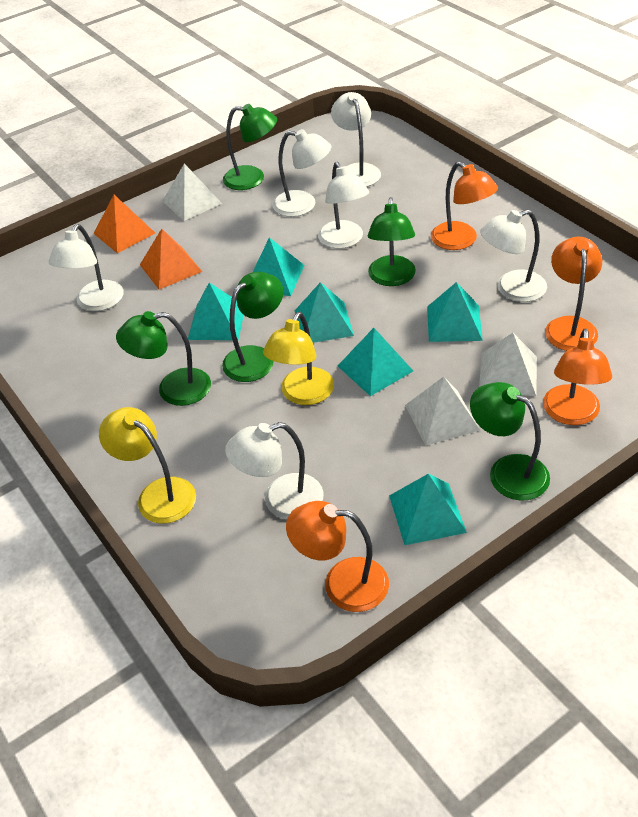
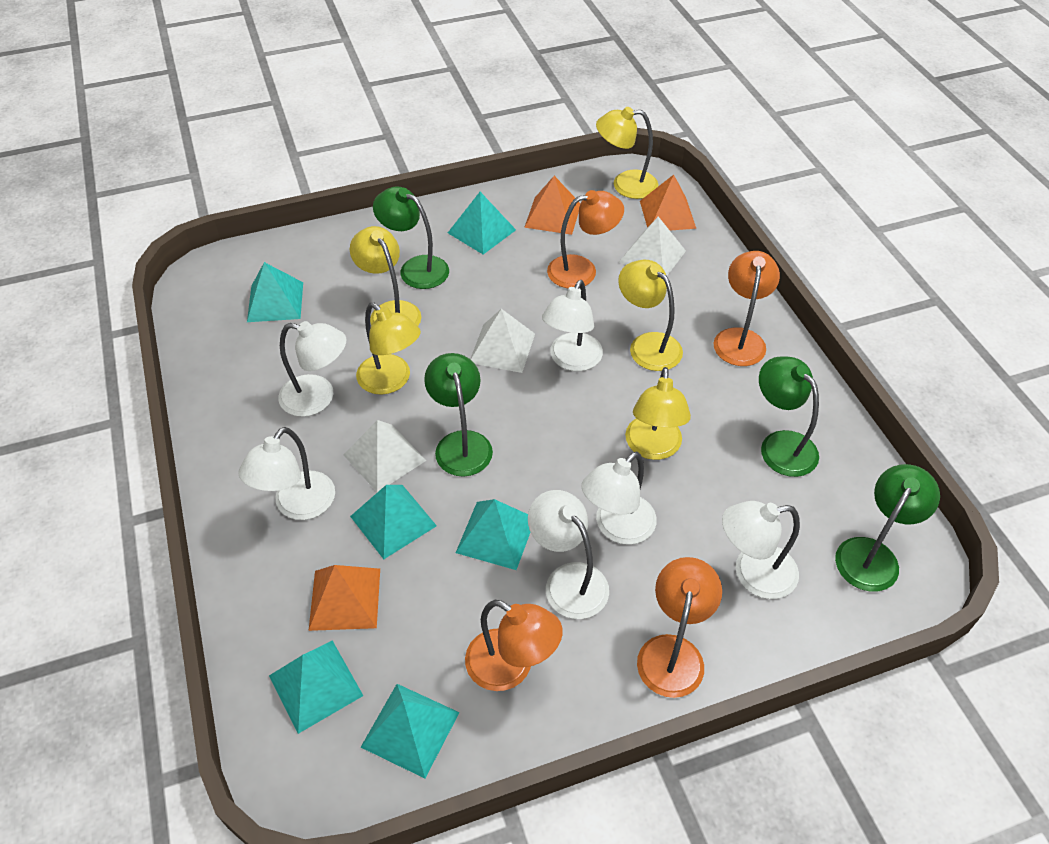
green lamp: [116,311,211,406] [222,272,283,382] [223,104,277,190] [368,197,416,286] [470,382,550,501] = 5 -> [373,186,449,289] [424,353,493,477] [759,357,819,477] [835,464,940,592] = 4
orange pyramid: [93,195,155,253] [140,229,202,290] = 2 -> [308,565,380,631] [524,176,581,235] [640,175,696,231] = 3
yellow lamp: [99,407,196,524] [263,312,334,405] = 2 -> [350,226,421,326] [356,302,421,395] [596,107,658,199] [618,260,683,371] [625,367,691,460] = 5

